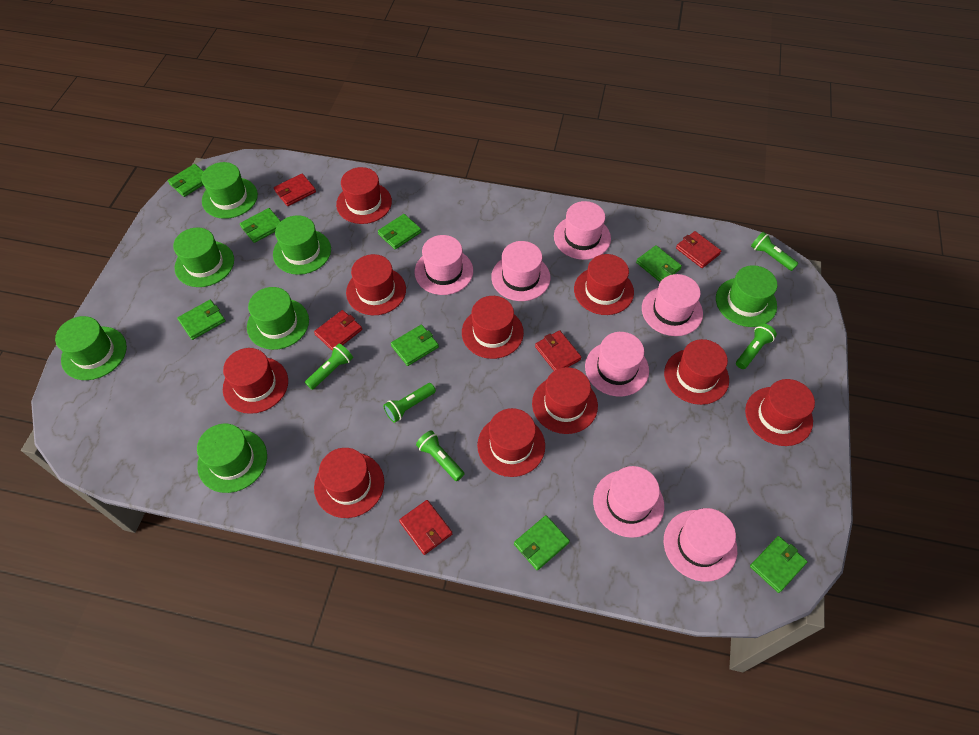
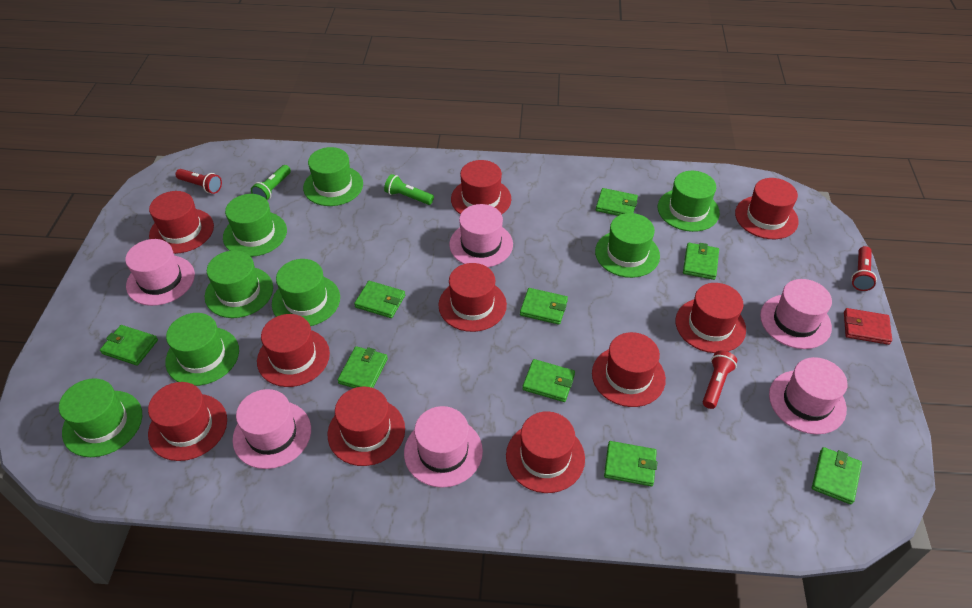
green flashlight: [305,343,353,390] [383,383,436,423] [416,430,464,481] [736,323,777,369] [751,232,799,271] = 5 -> [251,165,291,200] [384,174,434,205] = 2
green hat: [55,316,127,380] [173,227,234,287] [197,423,267,493] [201,162,258,219] [247,287,309,350] [273,215,331,275] [716,265,777,327] = 7 -> [59,378,142,457] [165,313,239,386] [205,250,273,318] [223,194,287,257] [272,259,340,326] [303,147,363,206] [595,213,660,278] [658,171,720,232] = 8
green wallet: [168,164,204,197] [177,300,225,340] [240,208,281,243] [378,214,422,249] [391,324,439,366] [514,515,570,570] [636,245,682,282] [750,536,807,593] = 8 -> [100,325,158,366] [338,346,388,388] [354,281,405,318] [520,288,568,325] [522,359,575,402] [596,188,638,216] [604,441,657,486] [683,243,719,280] [812,447,862,505] = 9
pink hat: [414,235,473,295] [491,241,551,301] [554,201,611,260] [585,332,649,397] [593,466,664,538] [642,274,703,336] [664,508,737,582] = 7 -> [125,239,195,306] [233,389,311,469] [404,406,483,488] [449,204,513,267] [760,279,832,349] [769,357,847,434] = 6
red flashlight: none = 0 -> [175,169,222,194] [703,351,737,409] [851,246,877,291] = 3
red wallet: [274,173,316,206] [314,310,362,351] [399,500,453,555] [535,330,582,371] [676,231,721,268] = 5 -> [844,308,892,345] = 1

